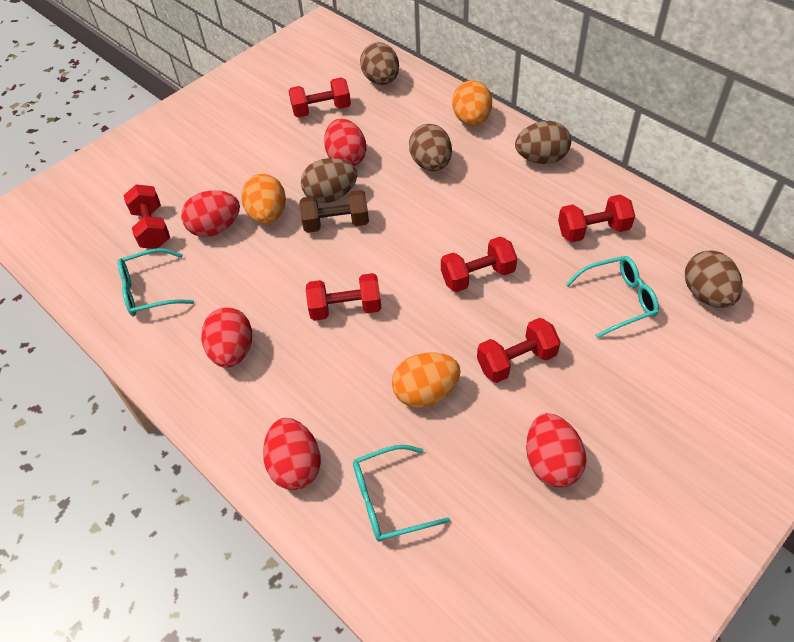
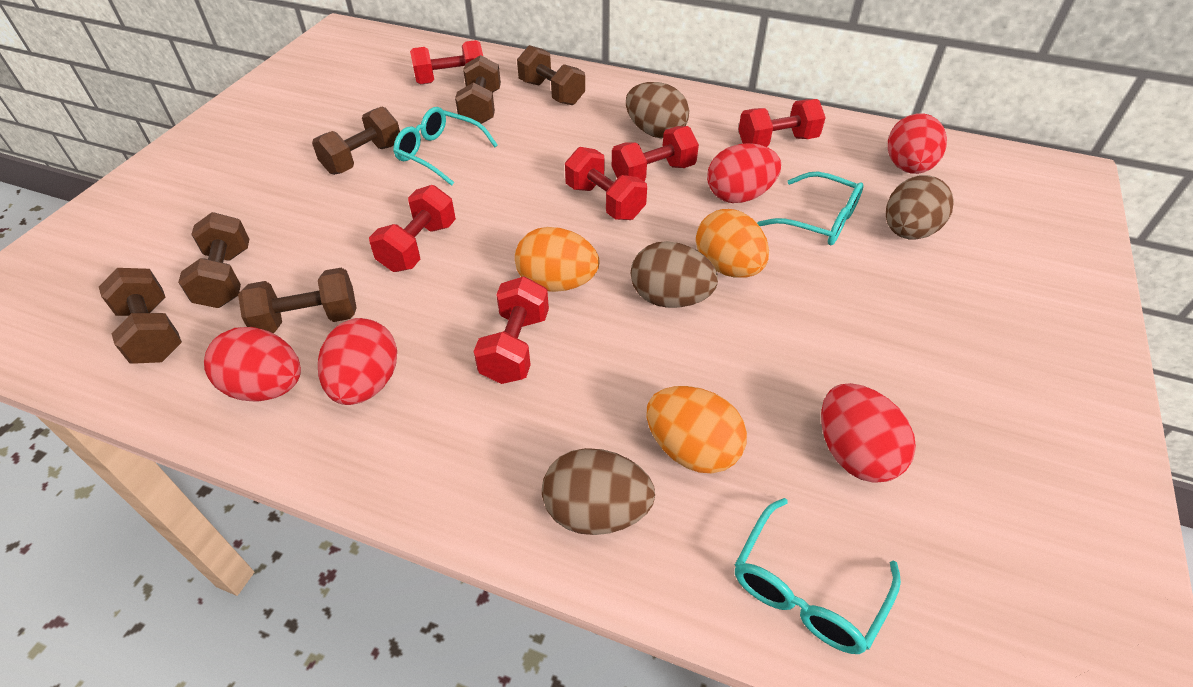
brown dumbbell: [299,190,369,233] = 1 -> [99,268,182,364] [178,212,249,308] [238,268,356,333] [312,107,400,175] [455,55,501,124] [517,45,585,105] = 6
brown egg: [301,158,357,203] [360,42,399,85] [409,124,452,171] [515,121,571,164] [685,250,742,308] = 5 -> [542,448,655,535] [626,82,689,138] [631,241,718,308] [886,175,954,240] = 4

